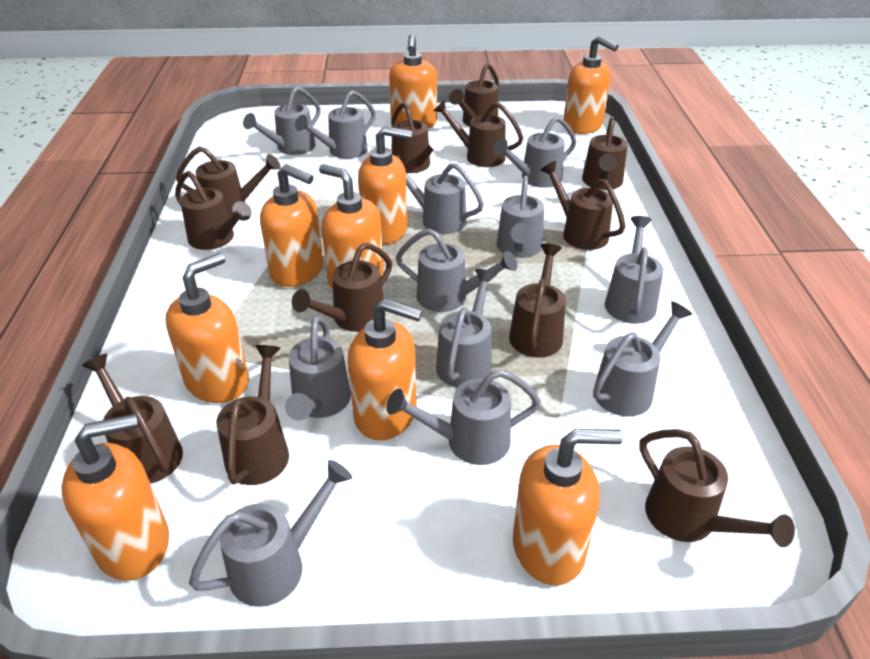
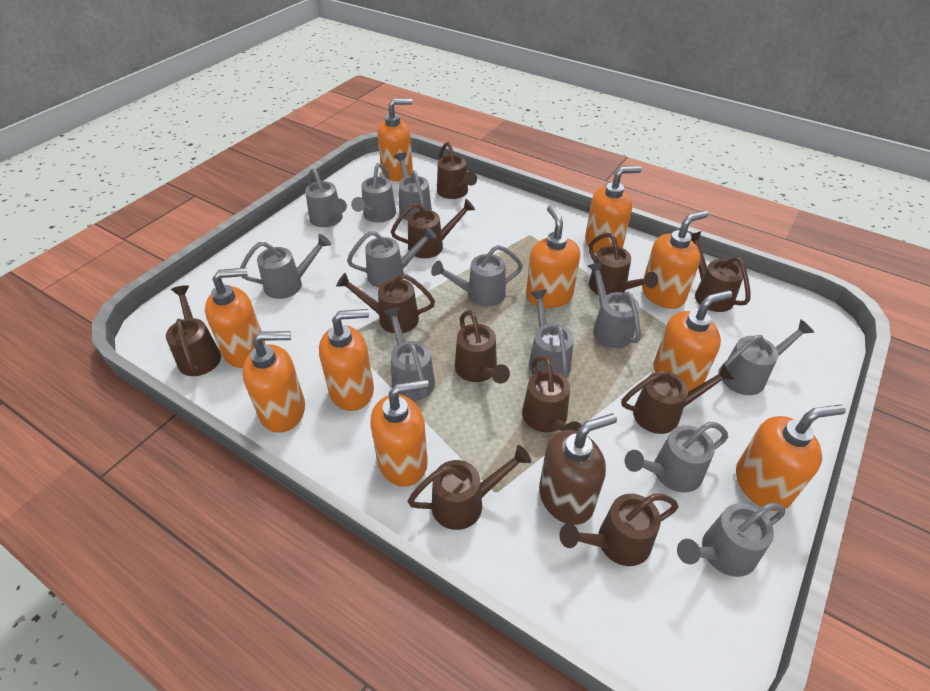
brown soap dispenser: none = 0 -> [539,413,617,525] = 1
brown watering can: [82,354,183,484] [175,171,251,250] [176,147,281,217] [217,345,289,485] [292,243,392,332] [391,102,445,173] [433,100,524,167] [449,63,499,127] [509,243,566,358] [540,161,626,250] [582,116,627,190] [639,429,795,547] = 12 -> [166,285,221,376] [336,273,435,333] [391,199,475,258] [408,445,531,530] [437,142,477,199] [455,310,510,384] [522,356,582,432] [559,494,678,566] [589,233,658,295] [621,363,735,434] [691,231,750,312] = 11
orange soap dispenser: [62,414,169,581] [165,253,249,403] [260,164,323,287] [319,164,384,290] [348,299,422,440] [358,126,412,244] [389,34,437,129] [513,429,623,585] [564,36,619,134] = 9 -> [205,268,265,368] [242,331,305,433] [319,309,374,411] [370,379,429,487] [377,98,413,182] [526,205,580,308] [585,166,642,254] [642,211,708,309] [654,290,733,392] [736,405,846,511] = 10

